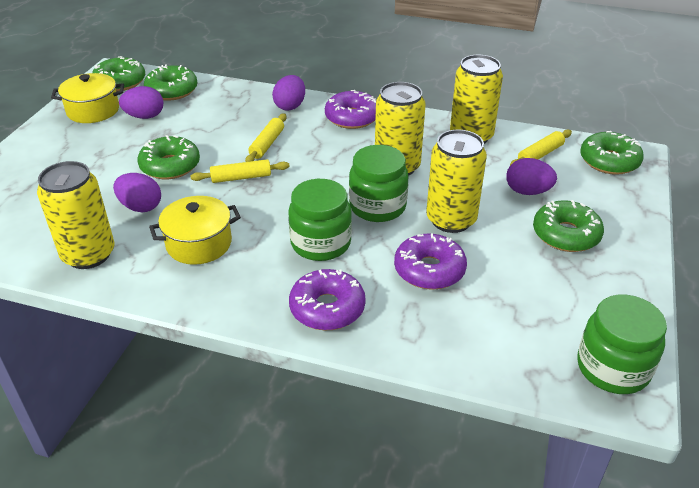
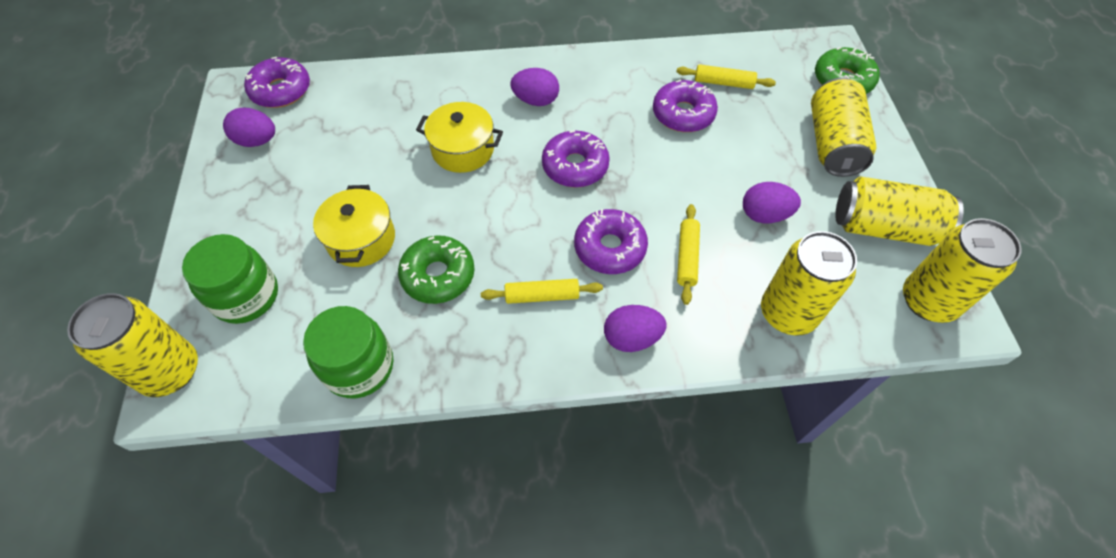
green donut: [92,56,145,91] [138,135,200,179] [144,64,197,101] [533,200,604,252] [580,131,644,175] = 5 -> [398,235,474,304] [815,47,880,94] = 2
green jar: [288,179,352,261] [349,145,408,222] [577,294,667,394] = 3 -> [182,234,278,324] [303,306,394,398] = 2
purple donut: [289,269,366,330] [325,90,376,129] [394,233,467,290] = 3 -> [244,57,310,108] [542,130,610,188] [574,209,648,274] [653,80,718,132] = 4
yellow can: [37,161,114,269] [375,82,425,176] [426,130,487,233] [450,55,503,144] = 4 -> [67,293,198,397] [761,231,857,336] [811,77,876,177] [835,177,964,246] [903,218,1022,323] = 5

